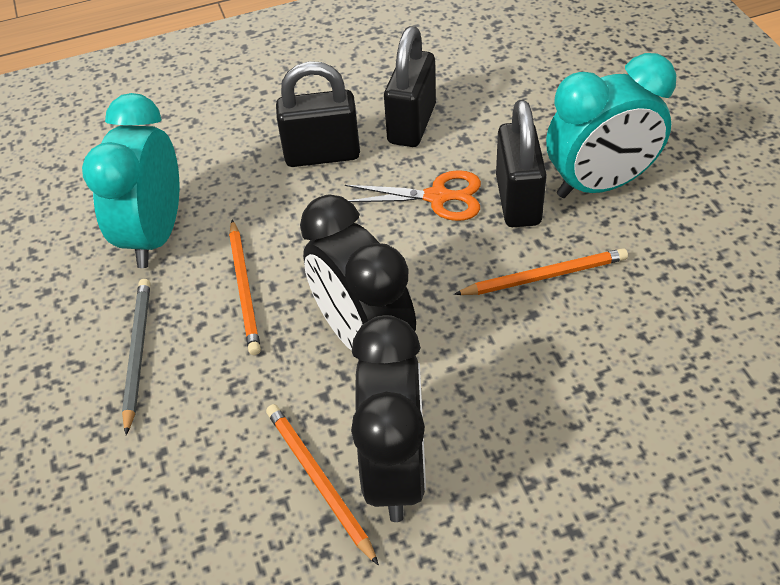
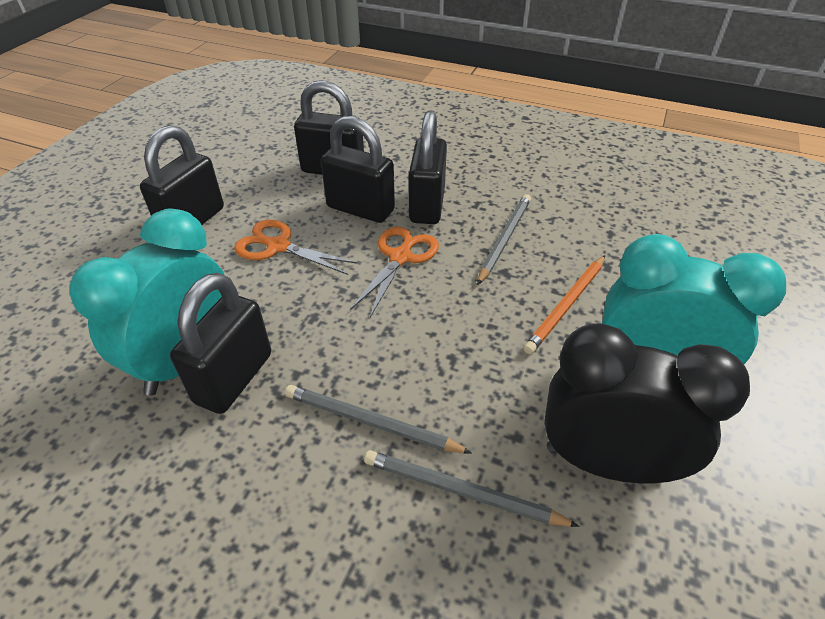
black clock: [300,195,416,351] [351,315,426,522] = 2 -> [544,323,750,483] = 1
black padlock: [276,61,360,167] [384,26,436,147] [496,100,547,227] = 3 -> [140,125,224,225] [170,273,271,414] [294,80,364,175] [321,116,395,223] [409,110,447,224] = 5
grey pencil: [122,279,150,435] = 1 -> [285,385,472,453] [364,450,579,527] [477,194,531,285] = 3
orange pencil: [229,220,261,355] [266,404,379,565] [454,248,628,295] = 3 -> [523,255,605,354] = 1
orange scissors: [345,170,481,221] = 1 -> [234,220,358,275] [350,227,439,317] = 2

